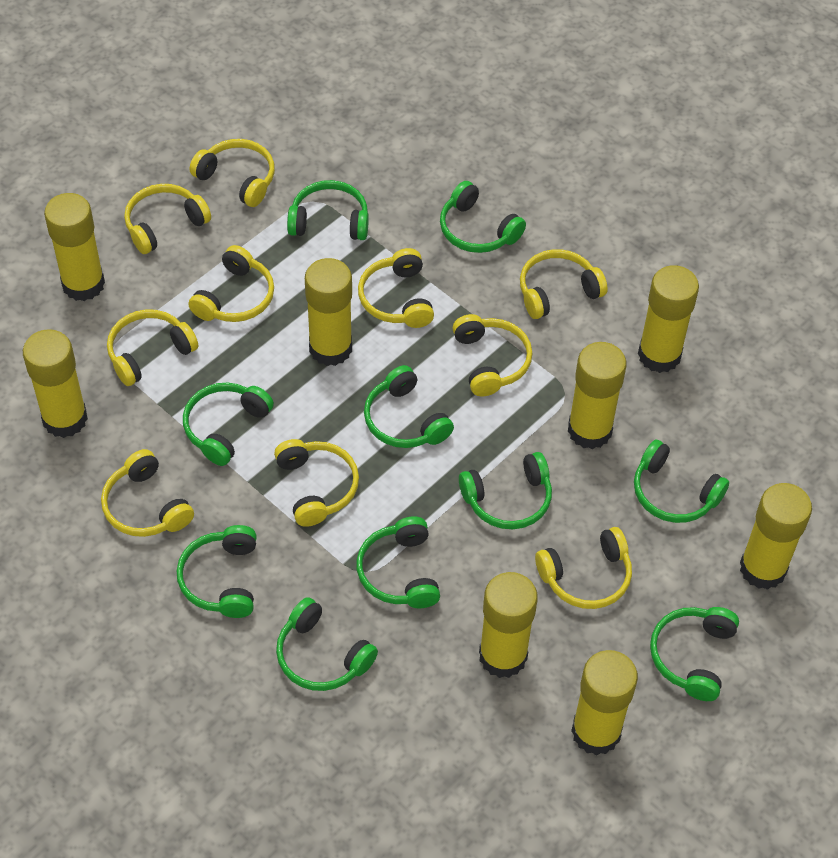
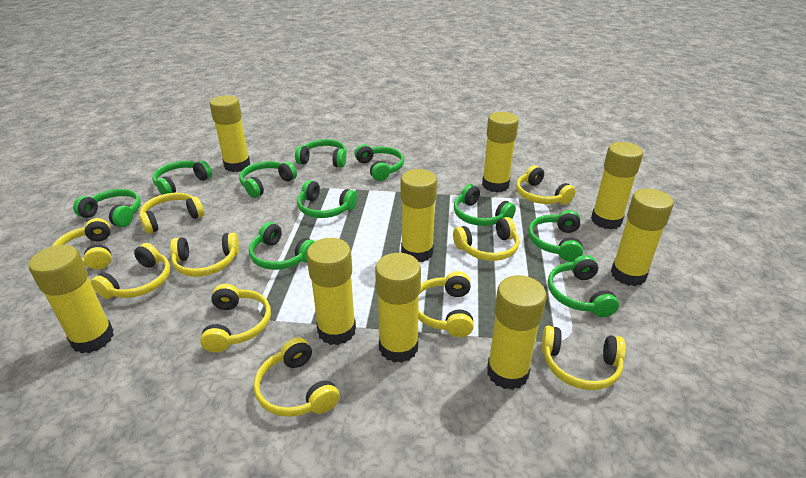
yellow glue stick: [23,329,88,438] [44,193,105,301] [305,258,352,366] [479,572,538,678] [568,342,626,449] [571,650,638,756] [638,265,699,373] [740,483,812,590] = 8 -> [28,245,114,353] [210,95,250,172] [306,238,356,345] [375,253,421,363] [401,169,437,262] [482,112,519,192] [487,275,546,390] [591,142,643,230] [611,189,674,286] = 9

